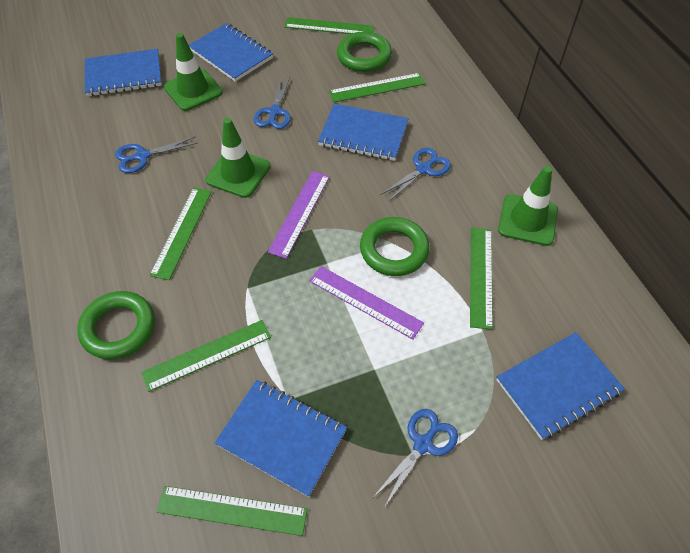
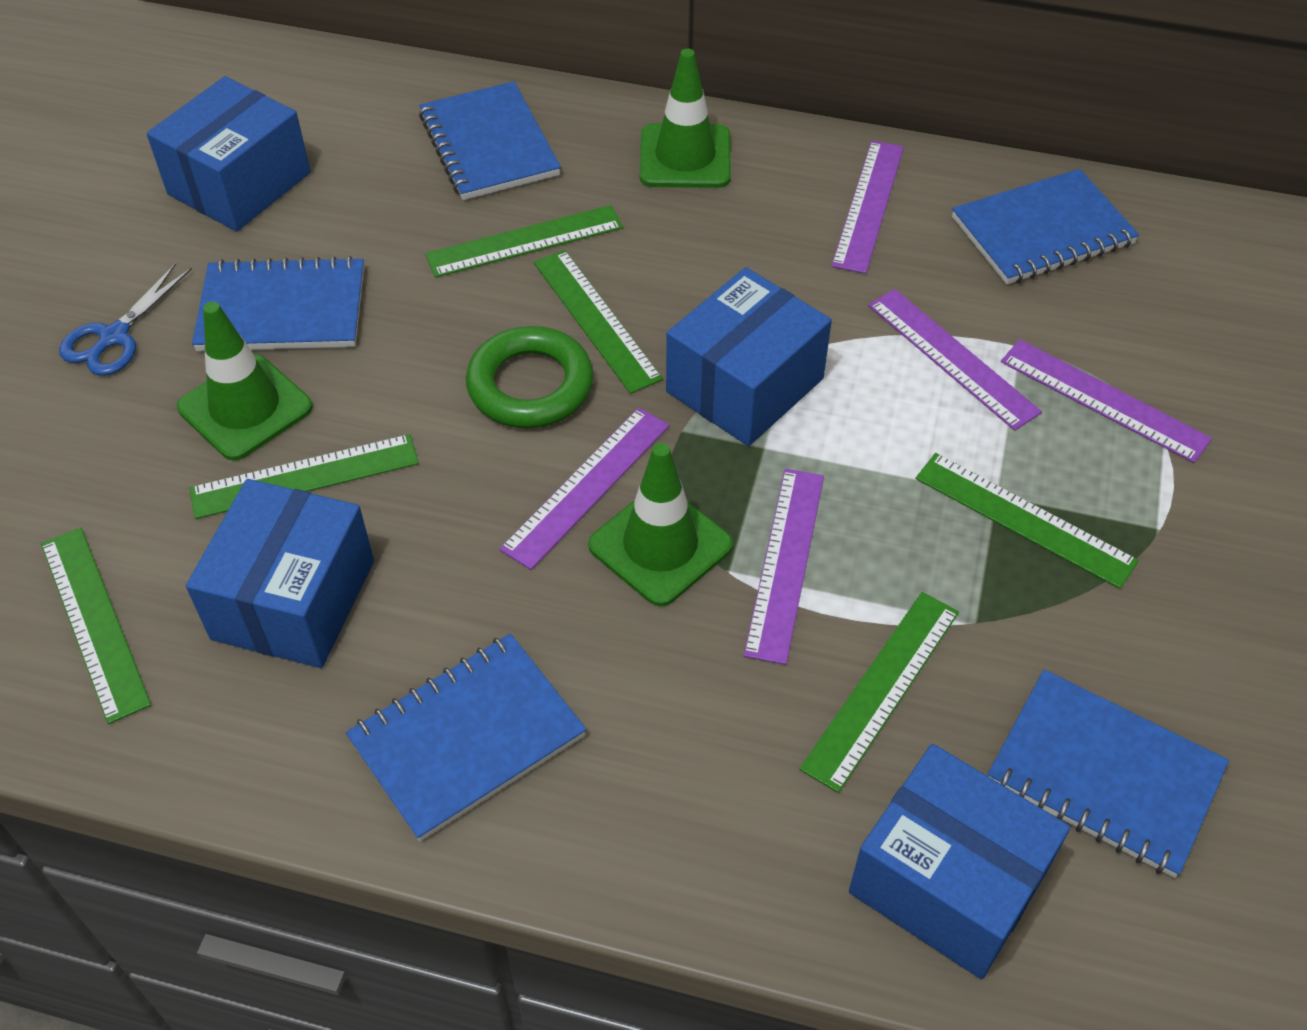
blue box: none = 0 -> [147,76,311,232] [186,479,374,668] [666,267,832,446] [849,744,1070,979] = 4
blue scissors: [115,137,197,173] [254,77,291,129] [374,409,458,508] [380,148,451,202] = 4 -> [59,263,192,376] = 1
green ring: [77,291,155,359] [337,32,392,72] [360,217,430,276] = 3 -> [466,326,594,429] = 1
purple ruler: [268,171,330,259] [309,266,424,339] = 2 -> [500,408,669,570] [744,469,824,665] [831,140,904,274] [868,289,1042,431] [1001,339,1212,463] = 5

